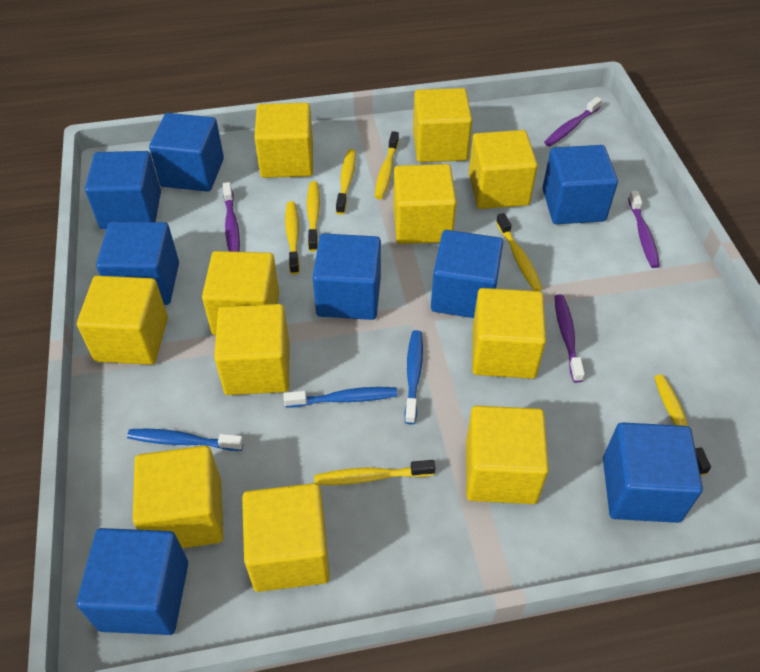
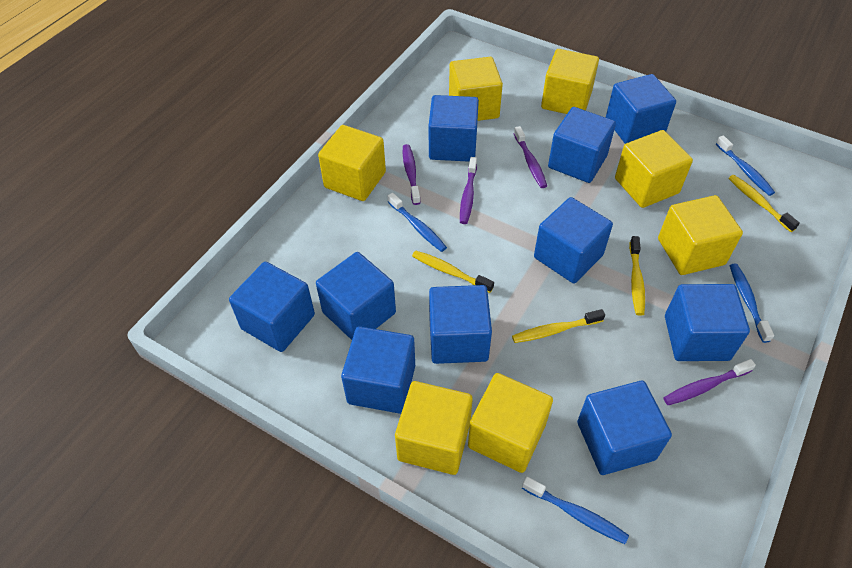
blue cube: [77,528,188,635] [85,151,161,229] [96,222,179,305] [149,113,224,192] [313,234,381,320] [431,230,503,318] [542,145,618,224] [603,422,703,523] = 8 -> [229,261,315,352] [316,252,396,340] [341,326,415,414] [428,95,479,162] [429,285,492,364] [534,197,613,284] [548,107,616,183] [577,381,672,475] [606,74,676,144] [665,284,750,361] = 10
blue toothbrush: [127,428,244,451] [283,387,397,408] [404,330,423,425] = 3 -> [388,193,447,252] [522,477,629,544] [716,135,775,196] [730,264,774,343] = 4
yellow cube: [77,276,168,365] [133,446,223,548] [202,251,279,336] [214,304,289,395] [242,483,330,592] [254,103,313,178] [393,164,457,244] [413,88,472,162] [466,406,549,504] [469,130,538,209] [472,288,546,379] = 11 -> [318,125,386,201] [395,381,473,475] [449,57,503,121] [468,373,553,473] [541,49,599,114] [615,130,693,208] [658,195,743,275] = 7
yellow toothbrush: [285,201,300,275] [307,181,320,252] [314,460,435,485] [336,149,356,215] [375,131,399,199] [496,213,543,291] [654,374,711,476] = 7 -> [412,251,494,293] [512,309,605,343] [629,236,645,316] [728,175,800,232] = 4

